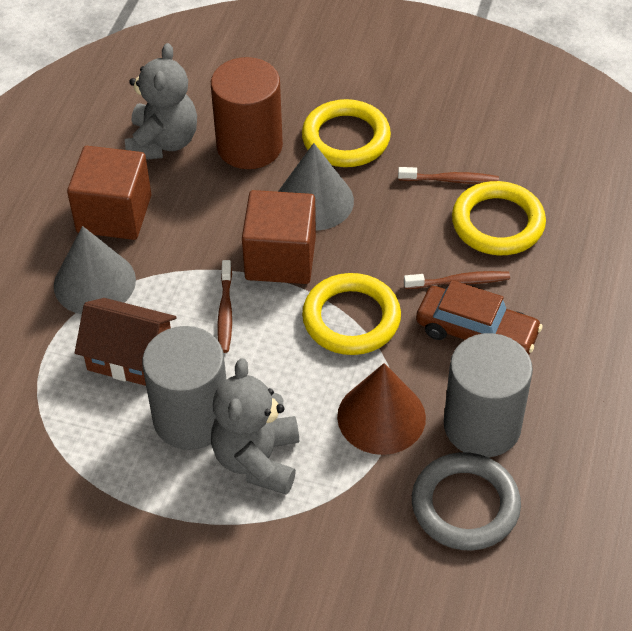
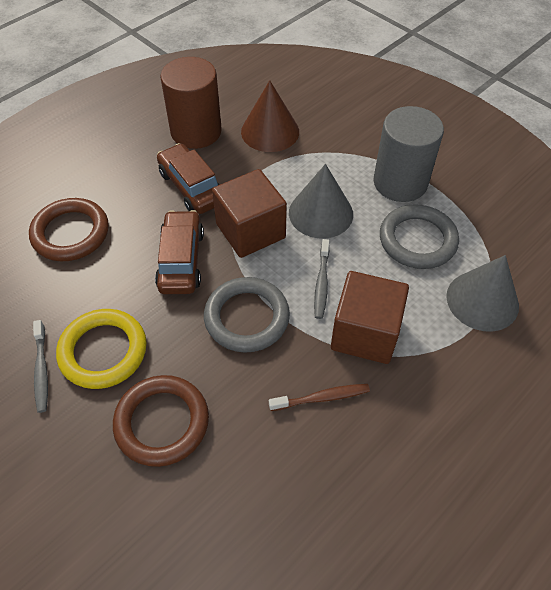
brown car: [416,280,543,355] = 1 -> [155,210,204,294] [157,143,220,214] = 2
brown house: [75,298,177,386] = 1 -> none = 0
brown ring: none = 0 -> [29,198,109,261] [113,375,209,467] = 2
brown toothbrush: [217,260,232,353] [398,167,499,184] [404,271,510,289] = 3 -> [269,384,370,411] = 1
grey cylinder: [142,326,226,450] [444,333,533,458] = 2 -> [374,106,444,202] = 1
grey ring: [412,452,521,551] = 1 -> [204,277,290,352] [380,204,459,269] = 2
grey teddy bear: [125,43,197,160] [211,358,299,495] = 2 -> none = 0
grey toothbrush: none = 0 -> [33,320,48,413] [314,239,329,319] = 2
yellow ring: [302,99,391,167] [302,273,401,355] [452,181,546,255] = 3 -> [56,309,147,389] = 1

